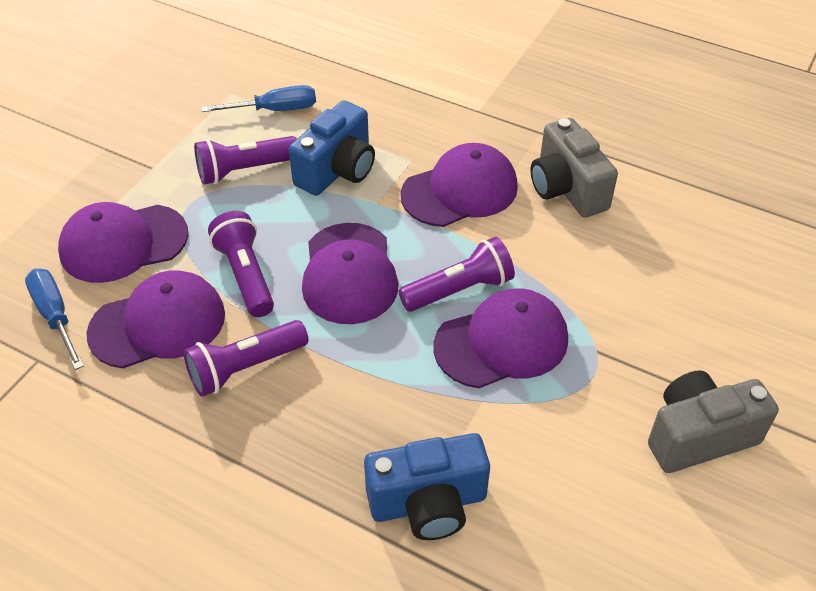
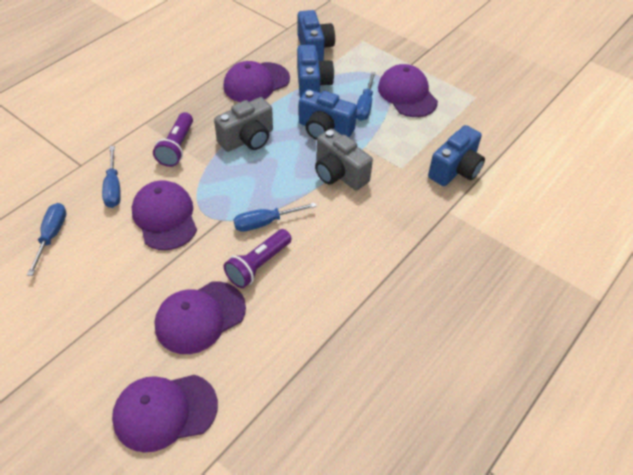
blue camera: [289,100,375,196] [364,433,490,540] = 2 -> [297,45,334,98] [298,10,335,61] [299,89,357,140] [428,125,485,186] = 4
blue screwdriver: [25,269,84,370] [201,85,316,112] = 2 -> [27,203,66,276] [102,146,121,208] [233,203,317,232] [356,72,376,121] = 4
purple flashlight: [183,320,309,397] [194,136,297,185] [208,211,274,317] [399,237,515,312] = 4 -> [153,112,193,167] [223,229,292,288] = 2

